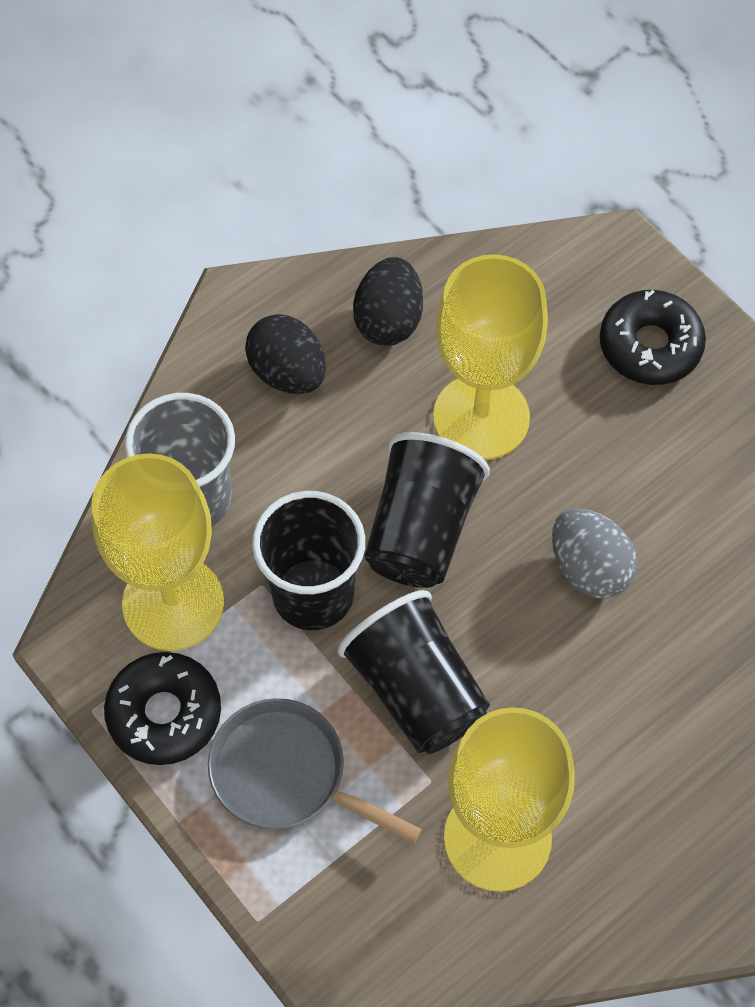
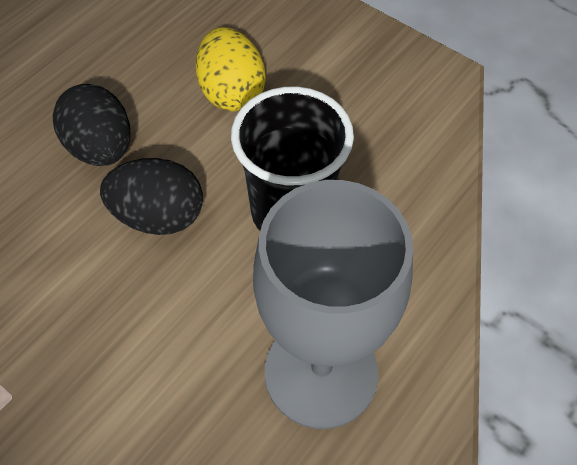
black cup: [252,491,365,630] [338,590,490,754] [364,432,490,588] = 3 -> [231,87,354,231] = 1
black donut: [104,652,221,765] [600,290,706,385] = 2 -> none = 0
grey cup: [125,393,235,526] = 1 -> none = 0
grey egg: [552,508,637,599] = 1 -> none = 0
grey goblet: none = 0 -> [253,180,413,429] = 1
grey pan: [208,698,422,844] = 1 -> none = 0
yellow egg: none = 0 -> [195,27,265,111] = 1
yellow goblet: [92,453,224,651] [433,254,548,460] [444,707,575,892] = 3 -> none = 0

